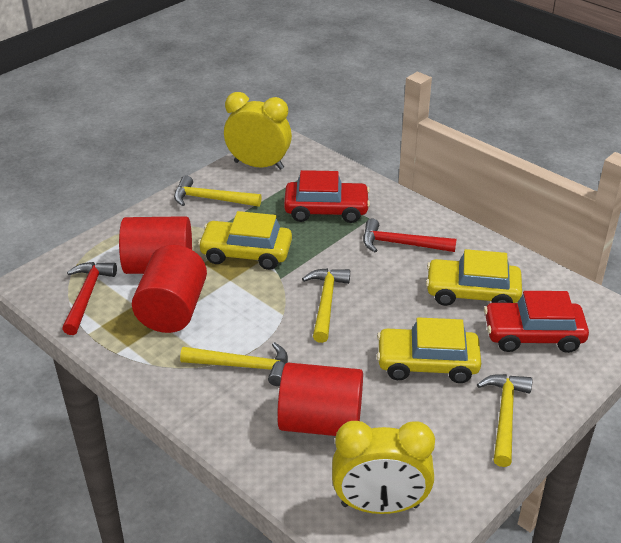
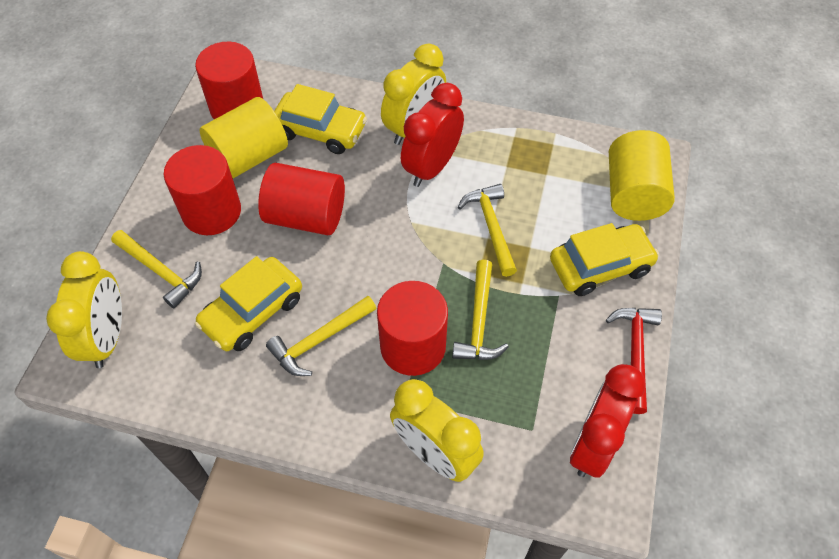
red car: [284,170,370,223] [484,291,589,353] = 2 -> none = 0
red clock: none = 0 -> [401,83,464,187] [570,364,646,478] = 2
red cylinder: [119,216,192,274] [132,245,207,333] [277,363,363,436] = 3 -> [164,145,241,235] [195,42,263,119] [258,163,345,235] [377,281,448,376] = 4
red hammer: [62,262,117,335] [363,219,457,252] = 2 -> [606,308,662,414] = 1
yellow clock: [224,92,292,170] [332,421,435,514] = 2 -> [46,251,122,368] [381,44,446,145] [390,379,484,482] = 3
yellow cylinder: none = 0 -> [200,97,288,178] [609,130,675,221] = 2

